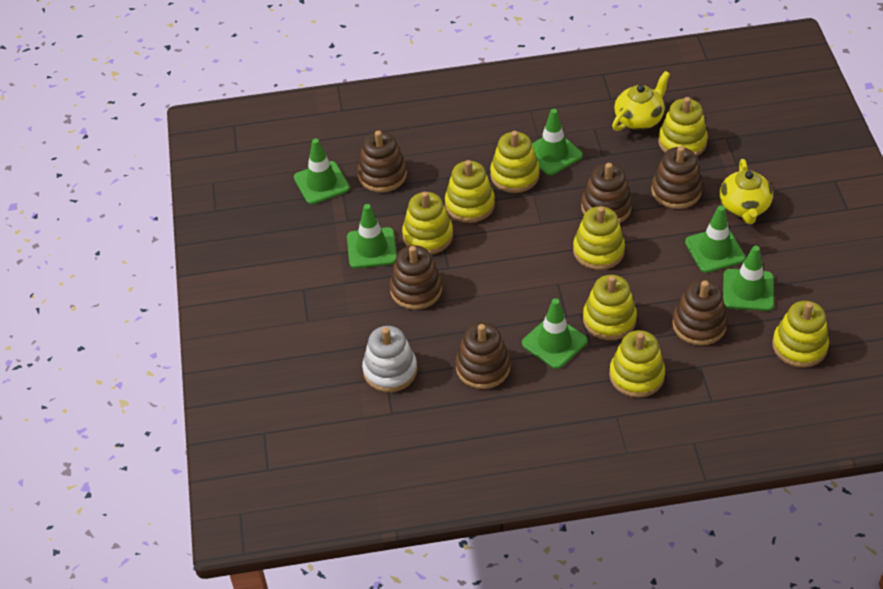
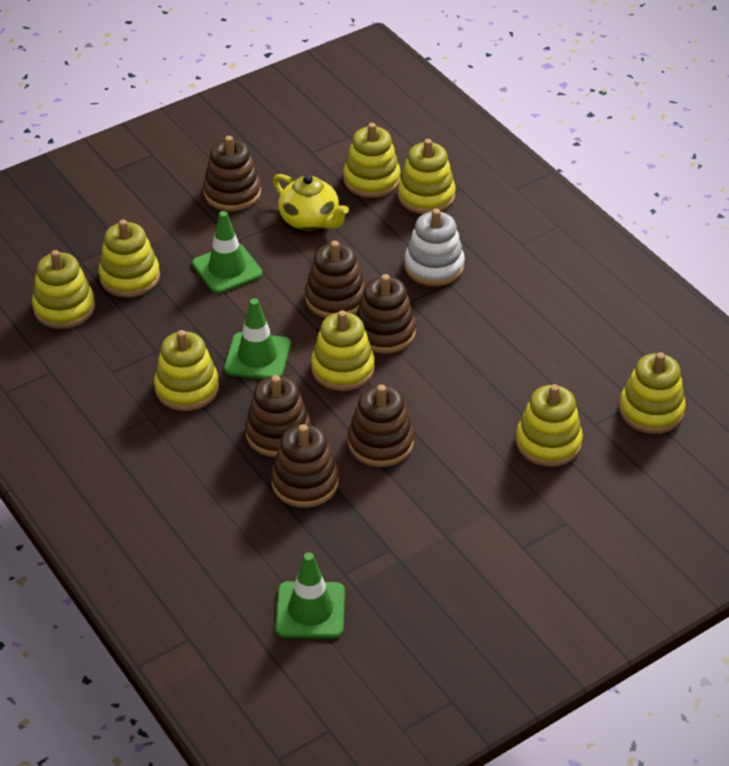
green traffic cone: [294,139,350,204] [347,204,397,268] [522,298,587,369] [532,109,582,175] [685,205,745,273] [723,246,774,311] = 6 -> [192,211,263,294] [224,298,291,379] [276,552,345,639] = 3
yellow teapot: [612,71,670,131] [720,159,773,224] = 2 -> [273,174,349,231] = 1

